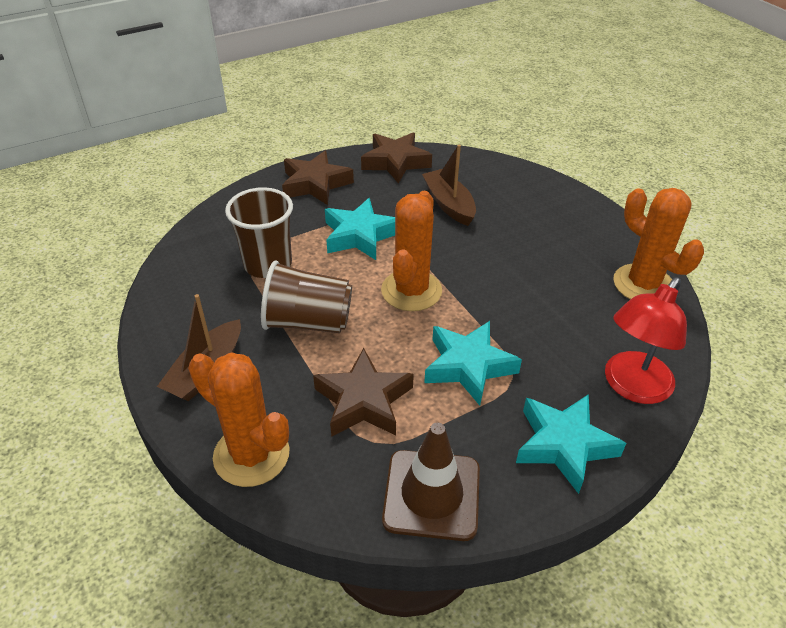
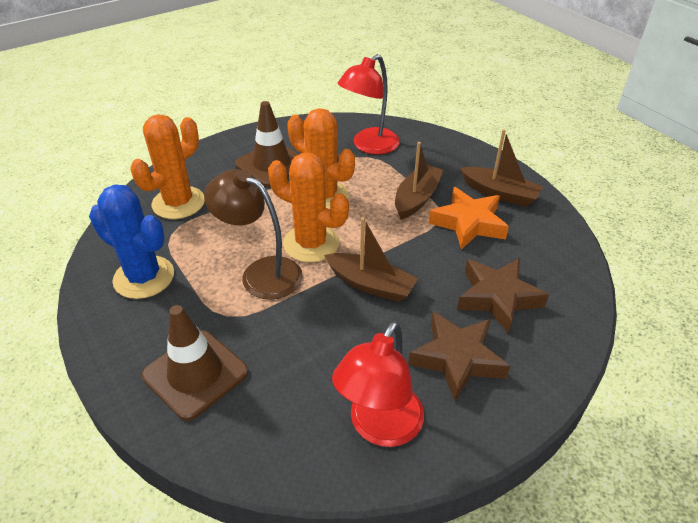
blue cactus: none = 0 -> [89,184,174,299] = 1
brown boat: [157,294,241,401] [422,145,476,226] = 2 -> [324,217,418,302] [395,142,444,220] [460,129,543,206] = 3
brown cup: [225,187,293,278] [261,260,352,333] = 2 -> none = 0
brown lamp: none = 0 -> [204,169,303,300] = 1
brown star: [282,151,354,205] [313,348,414,437] [361,133,432,183] = 3 -> [408,312,510,402] [457,258,549,333] = 2
brown traffic cone: [382,423,480,541] = 1 -> [142,305,248,421] [235,101,299,187] = 2
orange star: none = 0 -> [429,187,509,250] = 1
red lamp: [605,277,687,404] = 1 -> [332,321,424,447] [337,54,400,154] = 2
turquoise star: [325,198,395,260] [424,321,522,405] [516,394,626,494] = 3 -> none = 0

